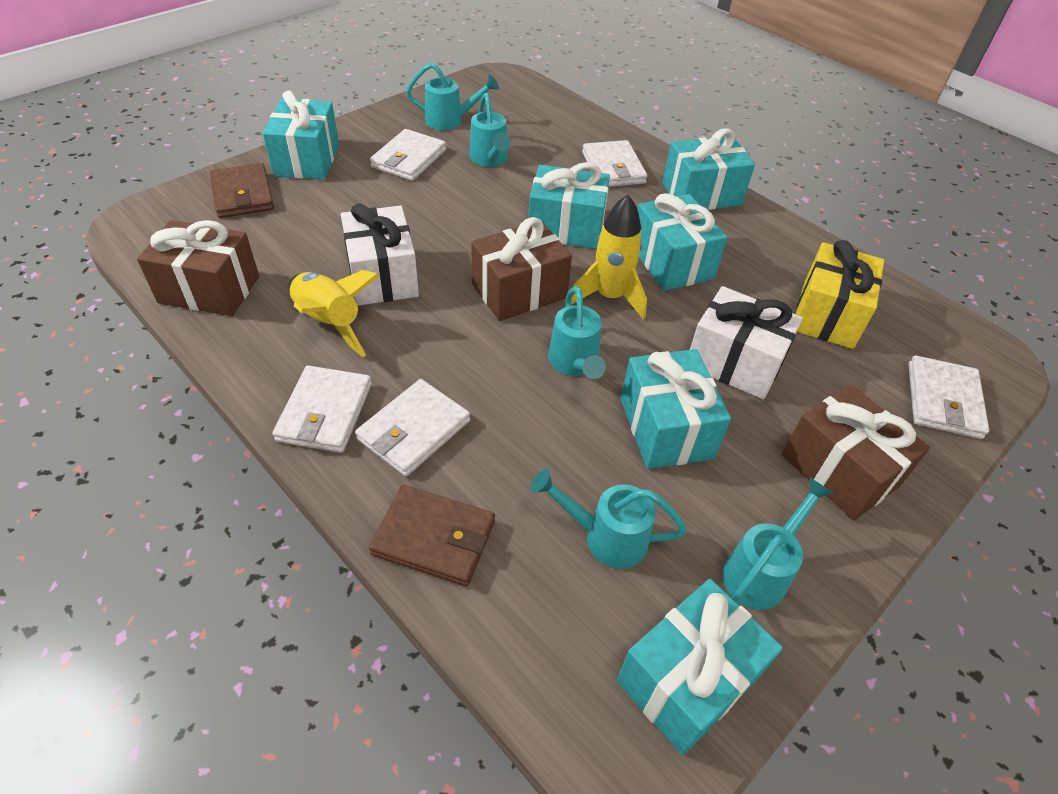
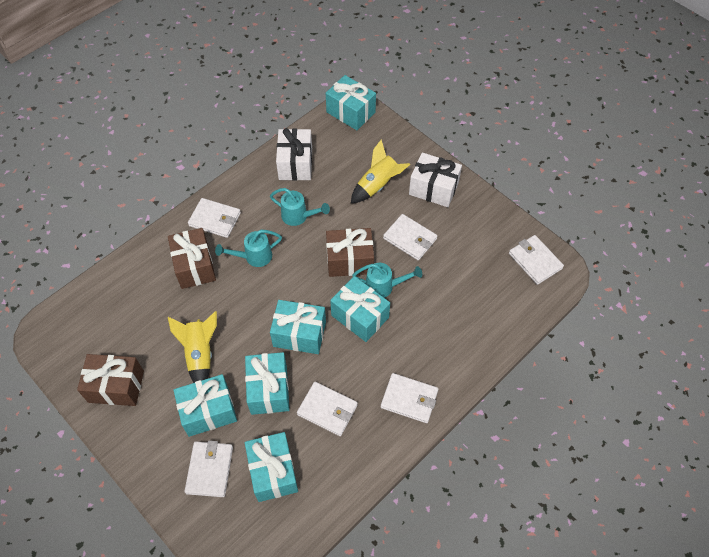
brown wallet: [210,163,274,218] [369,485,495,586] = 2 -> none = 0
turquoise watering can: [406,63,499,130] [469,93,511,167] [530,469,687,569] [548,286,606,379] [723,478,833,610] = 5 -> [215,230,282,267] [270,188,330,226] [352,263,422,298] = 3
white wallet: [273,365,372,453] [355,379,470,476] [370,129,446,181] [582,140,647,187] [908,355,989,439] = 5 -> [185,440,233,497] [188,198,241,238] [297,382,358,436] [381,373,439,423] [383,214,437,260] [509,235,564,285] = 6
yellow gift: [796,240,884,349] = 1 -> none = 0

